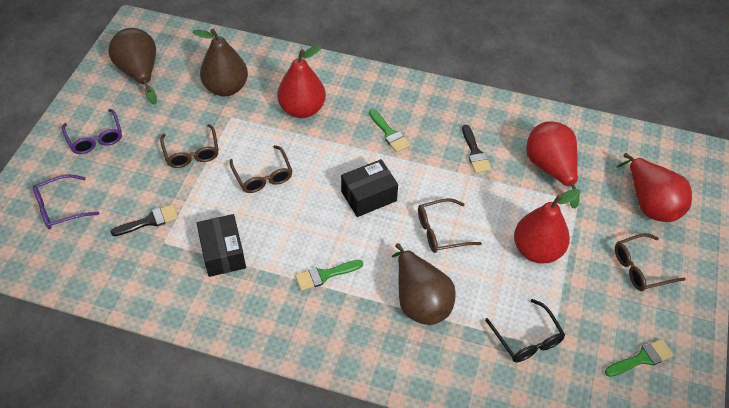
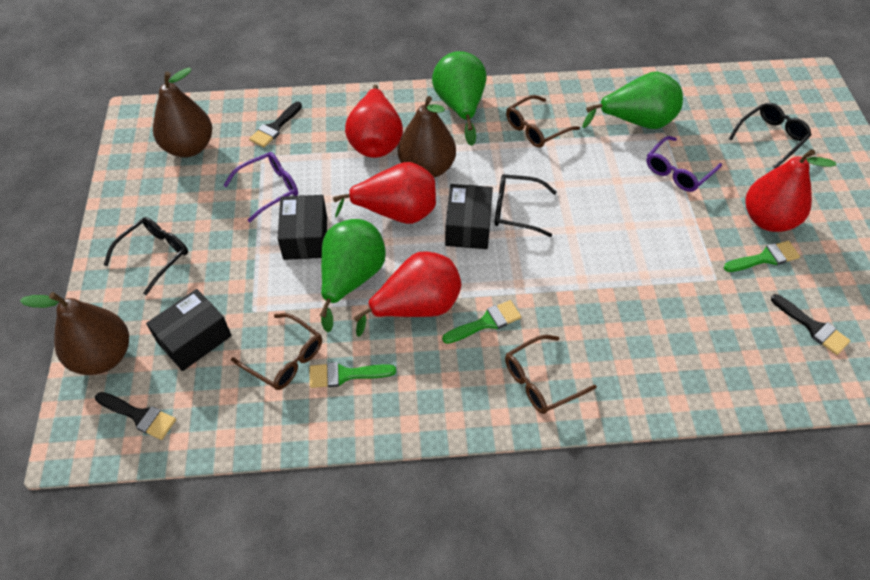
black box: [197,214,246,277] [341,159,398,217] = 2 -> [146,289,232,371] [278,195,327,260] [445,184,493,249] = 3
black brush: [111,204,178,236] [462,125,492,173] = 2 -> [95,392,176,440] [249,102,302,147] [771,294,850,355] = 3
black glasses: [485,299,565,362] = 1 -> [104,217,188,295] [495,174,557,237] [729,103,811,168] = 3
brown glasses: [160,124,219,168] [230,145,292,193] [418,198,482,253] [615,233,685,291] = 4 -> [231,313,322,390] [505,335,597,414] [506,95,580,148] = 3
green pear: none = 0 -> [320,219,386,332] [432,51,487,146] [582,71,683,129] = 3

